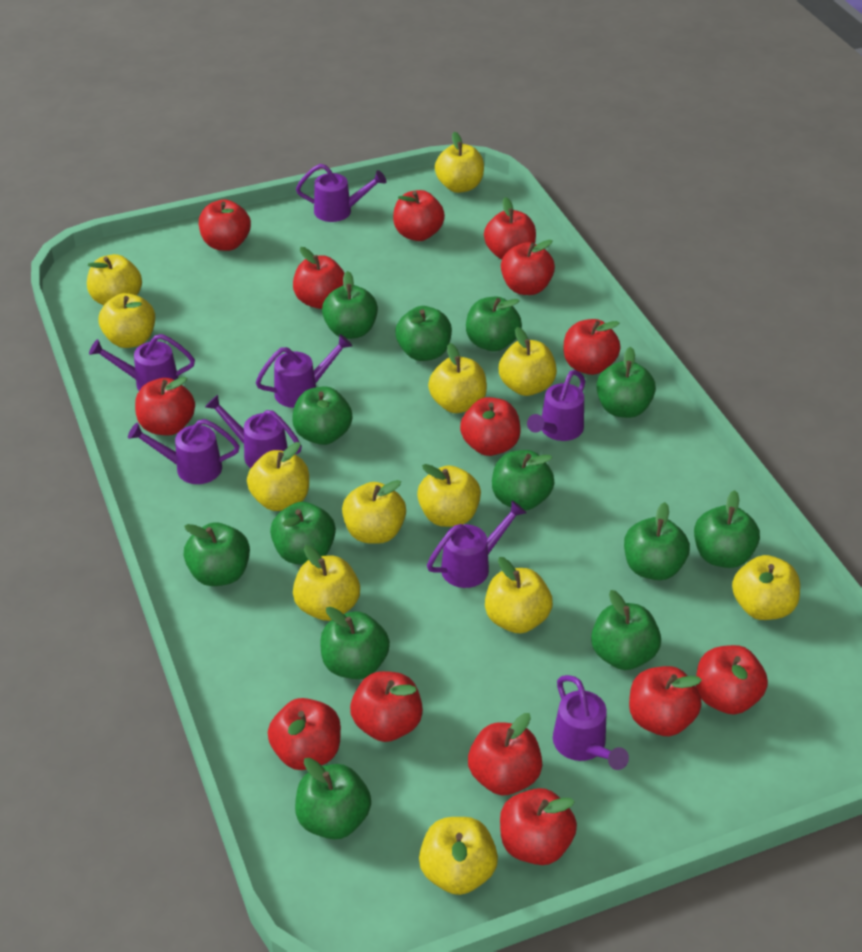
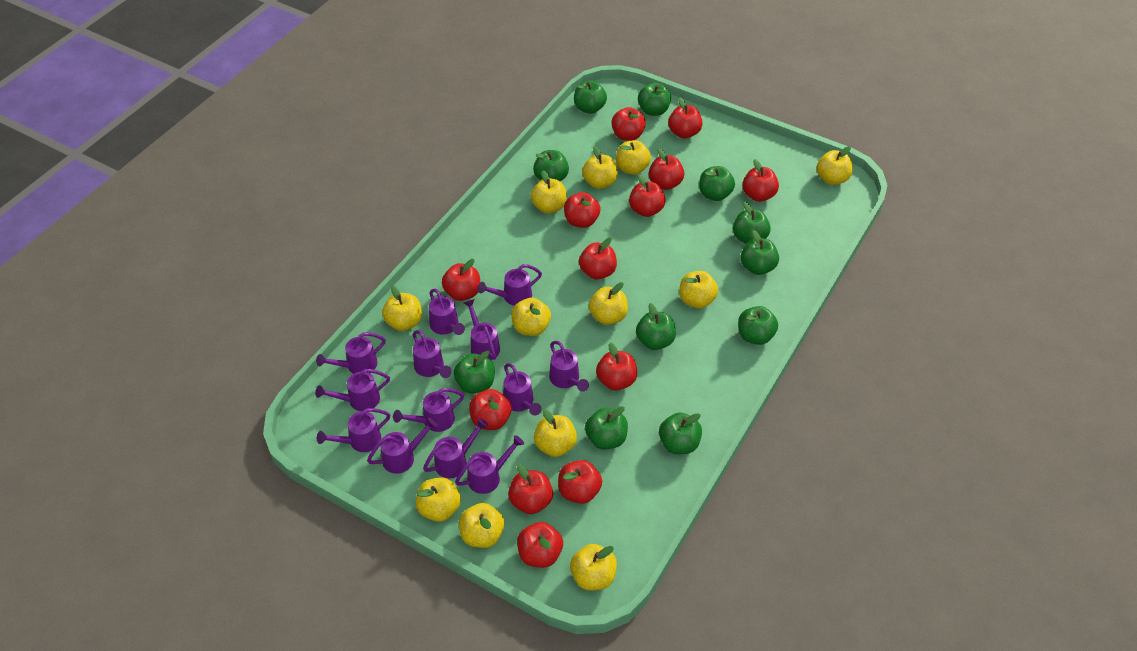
green apple: [184,522,250,586] [270,502,336,564] [292,386,352,445] [295,758,371,839] [320,607,390,679] [322,271,378,339] [395,306,452,361] [466,297,522,351] [492,450,555,511] [591,590,661,670] [596,347,656,418] [624,502,690,580] [694,490,760,568] = 13 -> [454,351,495,394] [533,150,569,181] [574,81,607,114] [585,406,628,449] [636,303,676,350] [638,83,671,116] [659,412,702,454] [699,166,735,201] [733,202,771,244] [738,306,778,345] [741,230,779,275] = 11
purple watering can: [89,334,195,391] [128,419,240,484] [205,395,302,468] [255,334,352,408] [296,164,386,222] [427,501,526,588] [527,370,585,441] [553,675,629,770] = 8 -> [315,369,390,411] [316,332,386,374] [317,408,390,452] [367,417,438,474] [393,388,464,432] [413,330,452,378] [423,418,488,478] [429,289,465,335] [455,435,524,494] [464,299,500,360] [478,264,542,306] [503,363,541,416] [549,341,589,392] = 13
red apple: [135,377,195,436] [199,199,251,251] [268,698,341,770] [293,247,344,309] [350,671,423,742] [393,190,445,241] [460,397,521,456] [468,713,542,795] [484,197,536,260] [500,788,577,865] [501,240,555,295] [564,319,621,375] [629,666,702,736] [696,645,768,715] = 14 -> [442,259,480,301] [469,389,512,430] [508,464,553,514] [517,522,563,568] [558,460,602,504] [564,192,600,228] [579,237,617,279] [596,342,637,390] [611,107,646,141] [629,174,666,217] [649,148,685,190] [668,97,703,139] [742,159,779,202] = 13

